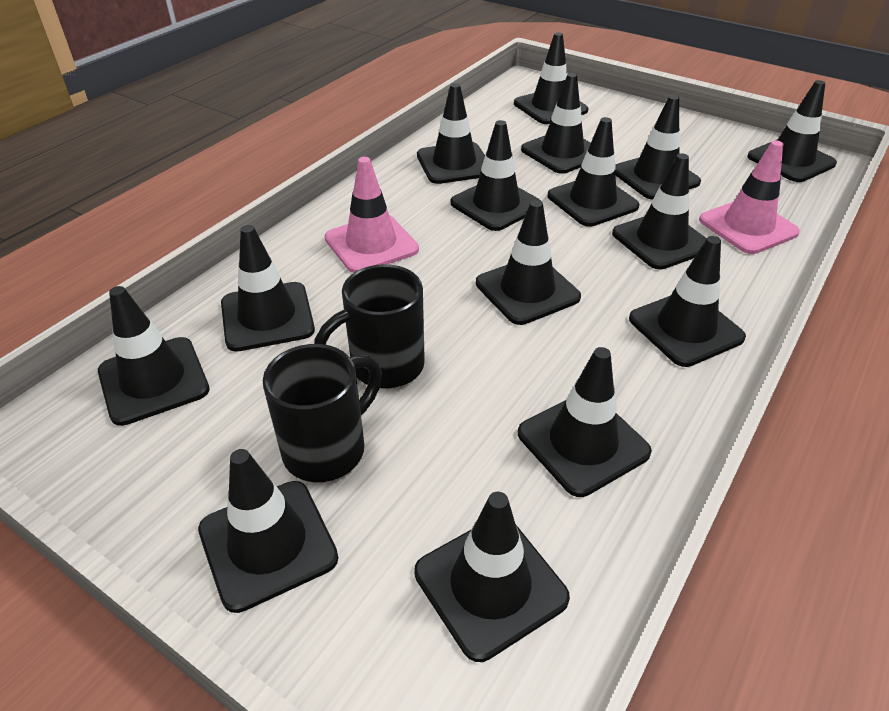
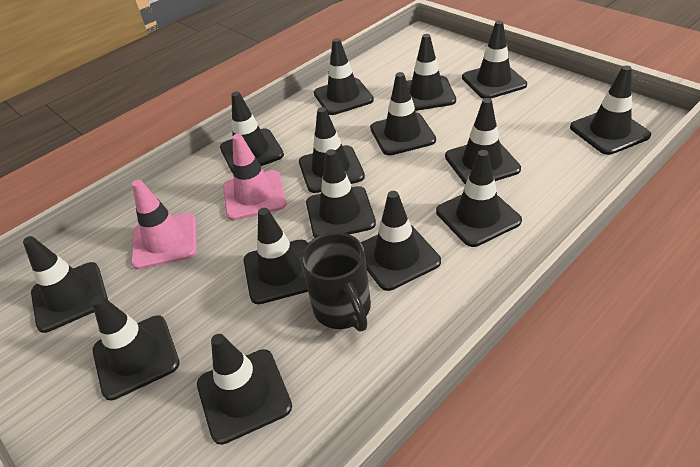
black mug: [263,344,382,482] [314,264,425,388] = 2 -> [301,232,371,332] = 1

